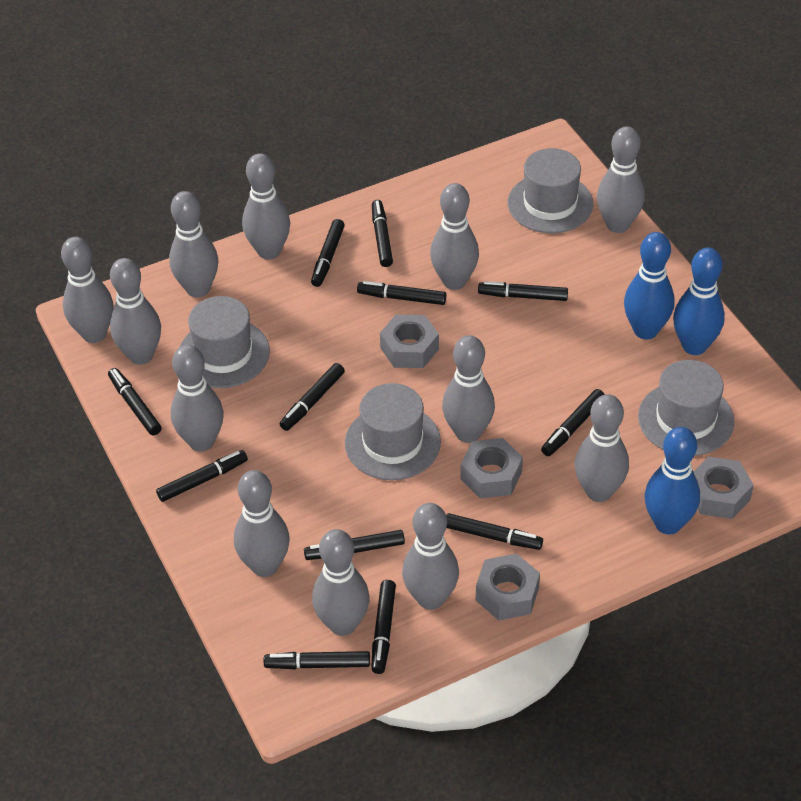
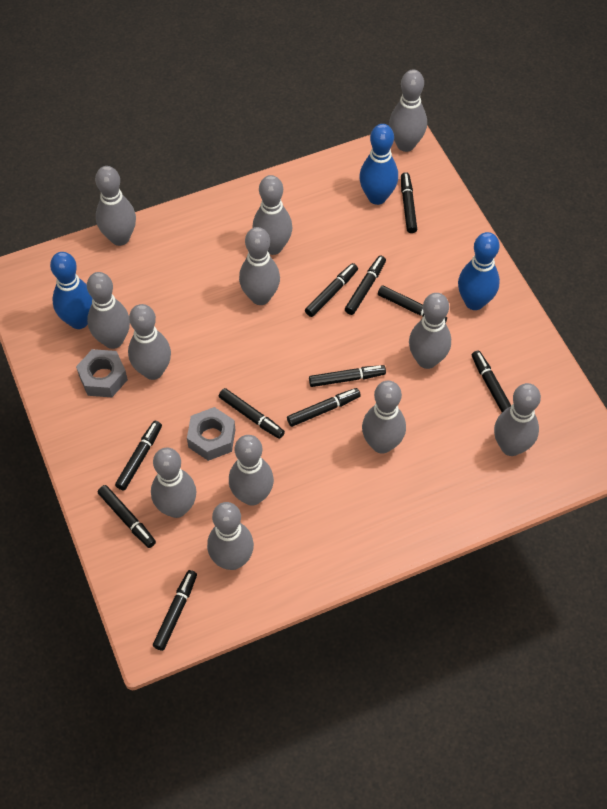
black marker: [108,368,162,435] [156,450,248,502] [264,651,370,669] [280,363,345,431] [304,530,405,560] [311,219,345,287] [357,281,446,305] [371,580,396,674] [372,200,393,267] [446,513,543,550] [478,281,568,301] [541,389,605,456] = 12 -> [98,485,156,548] [115,421,162,491] [153,570,197,651] [219,388,285,439] [287,388,361,427] [305,263,358,317] [309,365,386,387] [345,256,386,315] [378,285,447,323] [401,172,417,233] [472,350,511,412] = 11
grey hat: [180,296,270,388] [345,383,441,480] [508,148,593,233] [638,360,734,456] = 4 -> none = 0
grey nut: [380,315,439,368] [461,438,523,499] [476,553,540,620] [693,457,754,519] = 4 -> [76,349,128,397] [187,407,235,461] = 2

